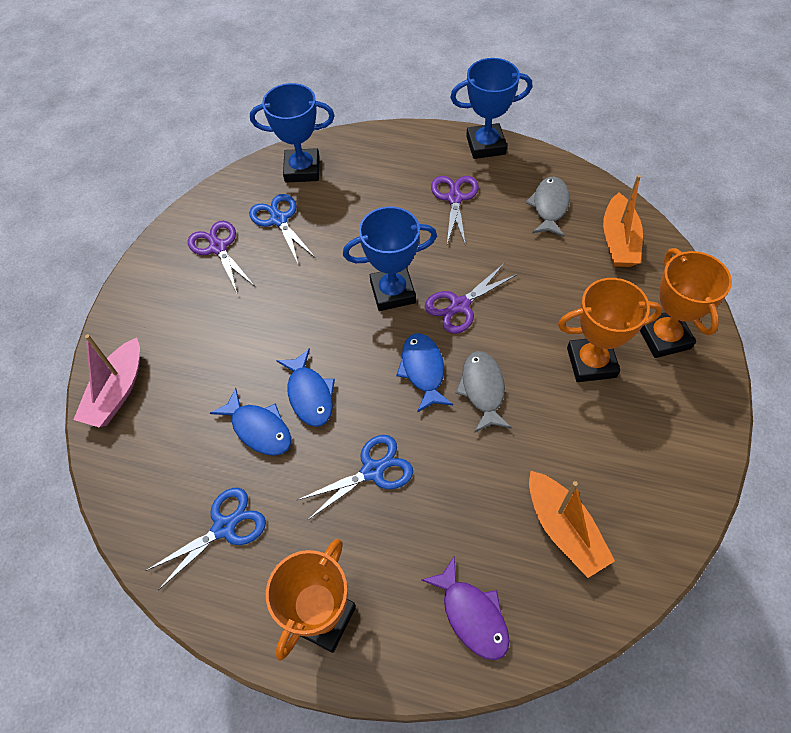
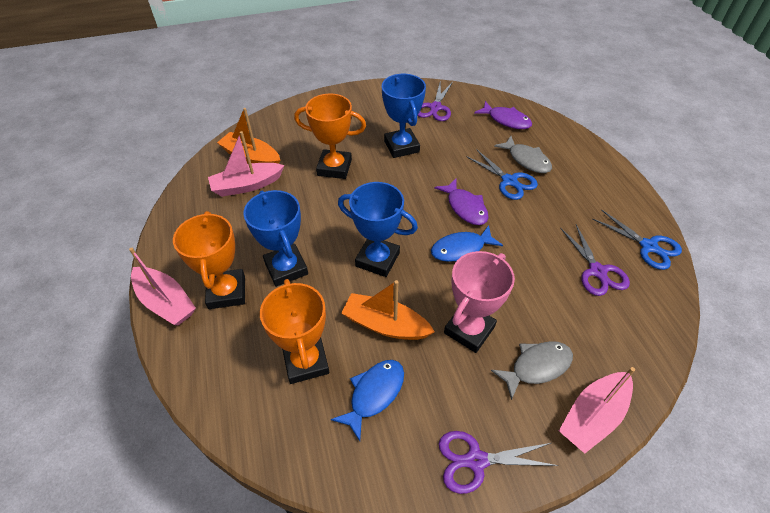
blue fish: [210,388,291,456] [276,348,335,427] [396,333,453,413] = 3 -> [331,360,404,441] [431,225,503,262] = 2
blue scissors: [145,488,266,590] [249,194,315,263] [298,435,413,520] = 3 -> [466,150,538,200] [593,209,682,270] = 2
pink boat: [73,334,140,427] = 1 -> [129,248,196,325] [208,131,285,197] [559,367,635,454] = 3
pink trophy: none = 0 -> [444,251,515,353] = 1
purple fish: [421,555,510,660] = 1 -> [434,179,489,225] [474,101,532,129] = 2

